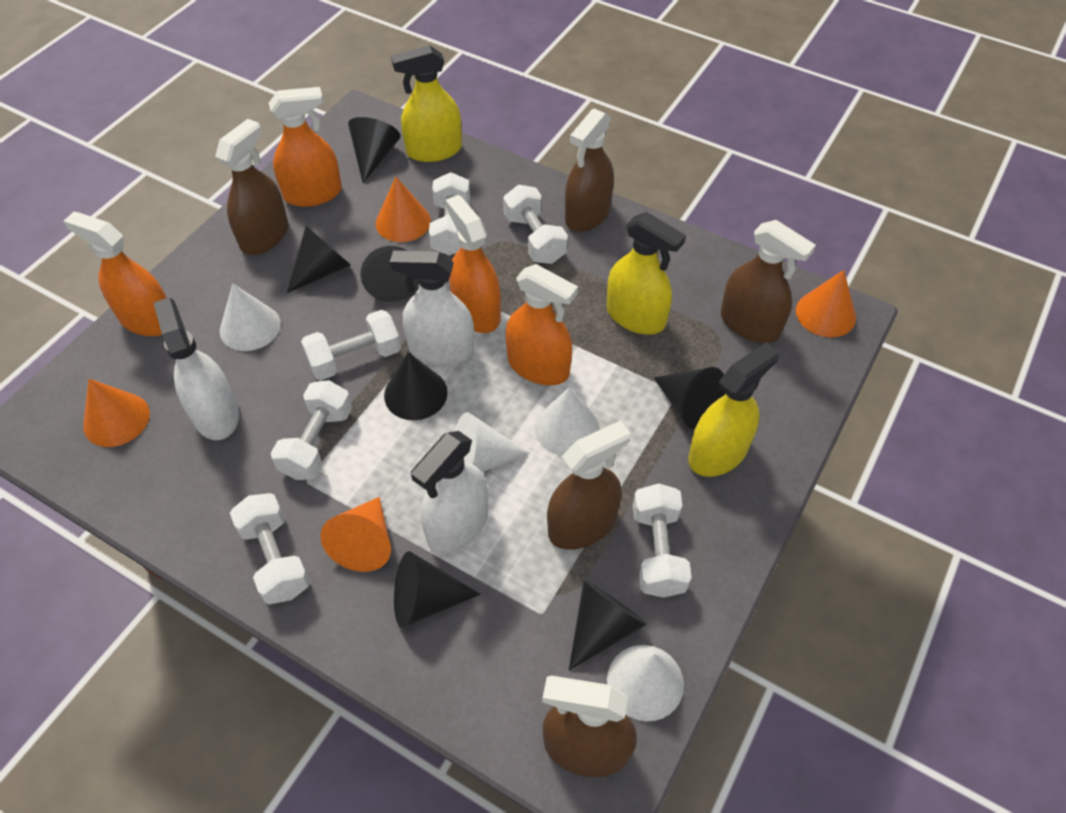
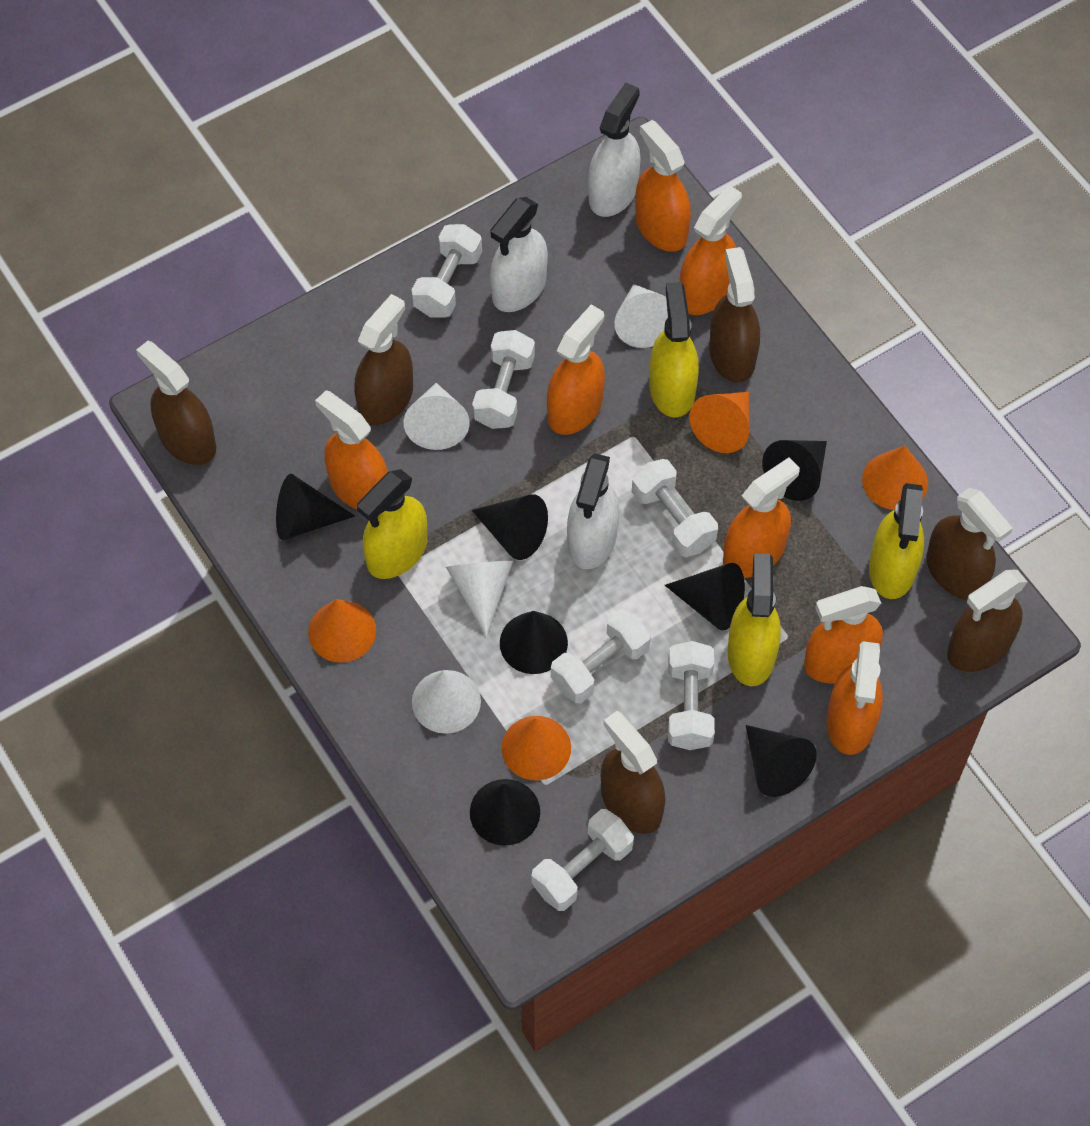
brown spray bottle: [215,119,288,255] [542,675,637,777] [547,420,631,550] [565,109,614,232] [721,220,816,343] = 5 -> [136,341,216,465] [354,294,413,425] [601,711,666,834] [709,247,760,383] [926,488,1013,600] [947,570,1028,672] = 6
orange spray bottle: [63,212,167,336] [269,87,342,207] [445,195,501,333] [505,264,578,385] = 4 -> [315,390,388,509] [547,304,605,435] [635,120,691,252] [679,185,742,315] [723,457,800,578] [804,586,883,684] [827,641,883,755] = 7
yellow spray bottle: [391,45,462,162] [607,212,686,334] [688,343,779,477] = 3 -> [357,469,428,579] [649,282,699,418] [727,553,781,686] [869,483,924,599] = 4

